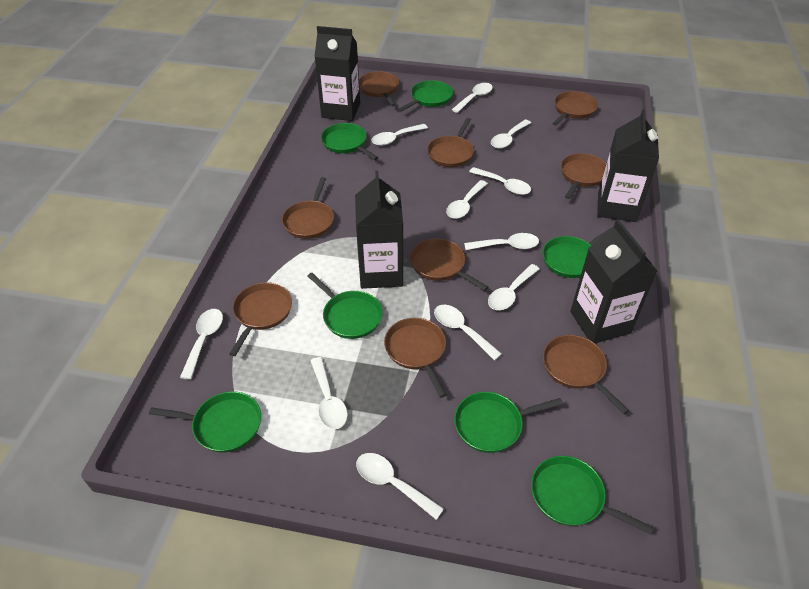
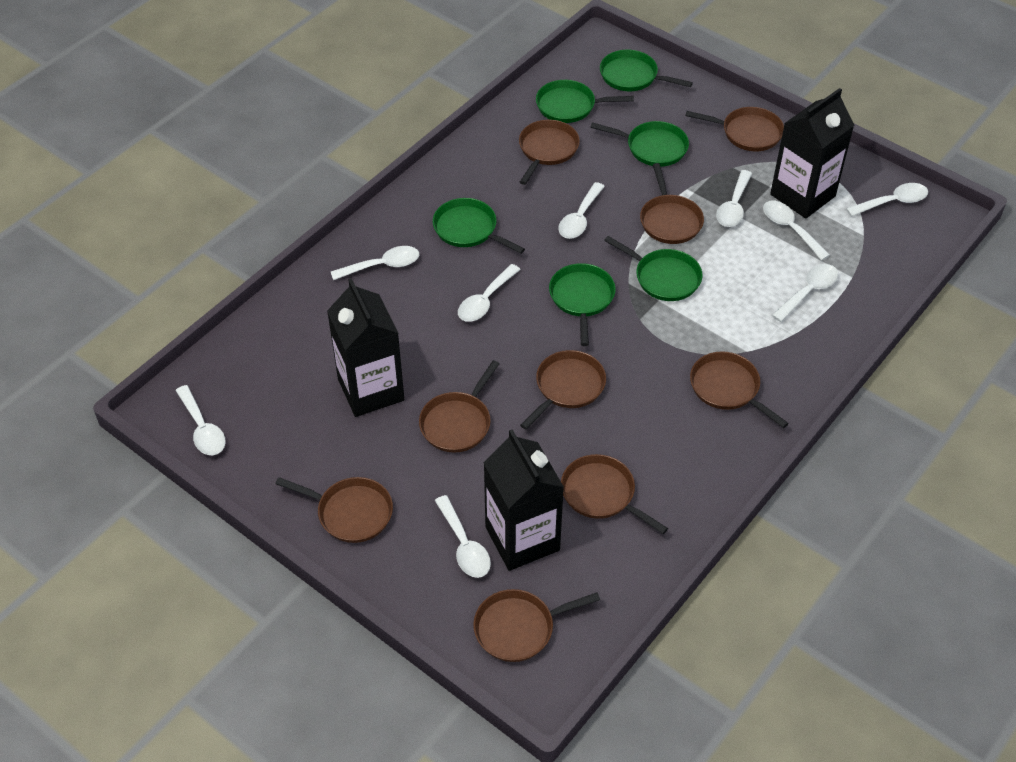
black carton: [314,26,360,121] [355,171,403,289] [570,219,657,343] [597,109,659,222] = 4 -> [327,278,404,417] [484,429,564,571] [770,88,854,218] = 3
green pan: [149,391,261,453] [308,273,383,339] [321,123,378,160] [398,80,453,112] [454,392,563,453] [531,456,654,535] [542,226,614,278] = 7 -> [433,198,525,254] [536,80,634,123] [549,263,616,346] [590,121,689,167] [600,50,693,91] [604,236,703,301] = 6
white spoon: [180,309,223,380] [310,357,348,429] [356,453,444,520] [372,124,428,146] [434,305,502,360] [446,180,488,219] [452,83,493,113] [464,233,539,250] [469,167,531,195] [488,264,540,310] [491,120,531,148] = 11 -> [175,385,226,455] [331,246,419,280] [434,495,491,578] [458,264,521,322] [558,182,605,239] [716,170,752,227] [763,201,830,261] [772,264,838,322] [846,183,928,217] = 9

